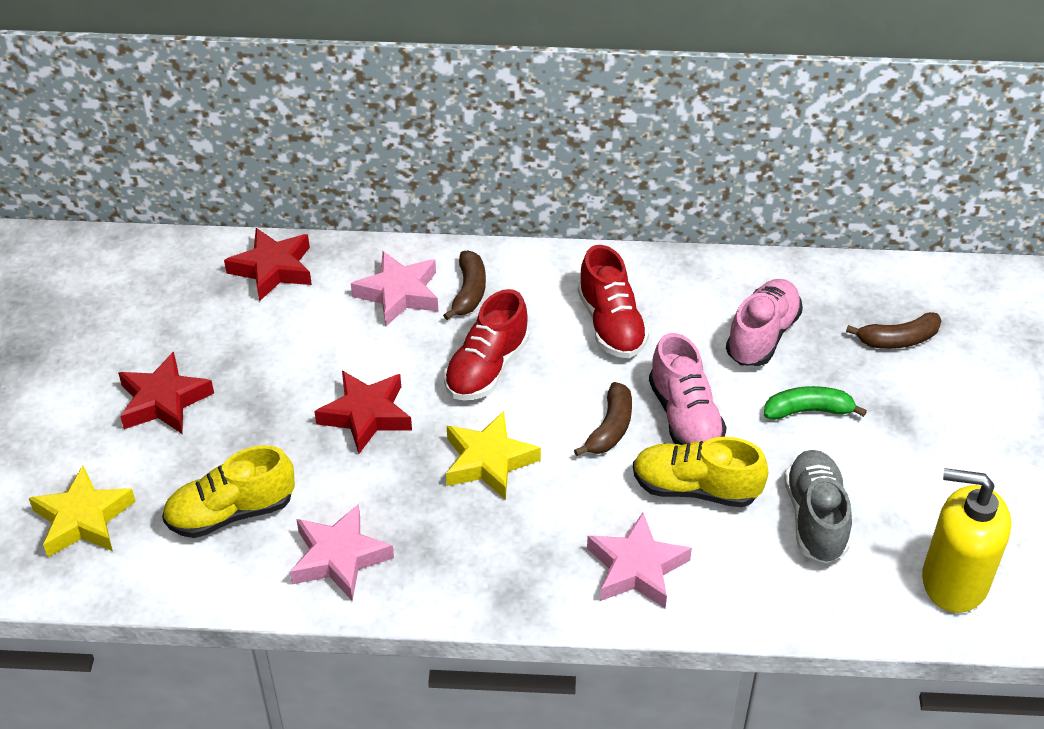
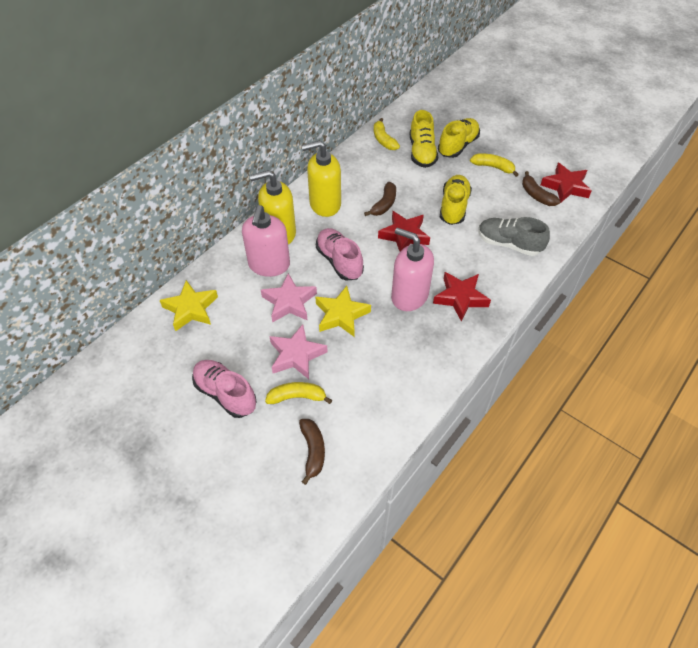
green banana: [764,386,867,420] = 1 -> none = 0
pink soap dispenser: none = 0 -> [242,205,290,277] [391,228,434,311] = 2
pink star: [290,504,394,601] [351,251,438,326] [587,513,692,609] = 3 -> [261,273,317,323] [269,324,328,379] = 2
red shoe: [444,289,529,400] [578,245,649,358] = 2 -> none = 0
yellow banana: none = 0 -> [265,382,332,404] [374,118,400,150] [470,153,519,177] = 3
yellow shoe: [162,445,295,538] [633,437,768,507] = 2 -> [410,110,438,168] [438,118,480,158] [440,175,472,225] = 3
yellow soap dispenser: [922,468,1011,613] = 1 -> [250,170,296,244] [301,140,341,217] = 2

